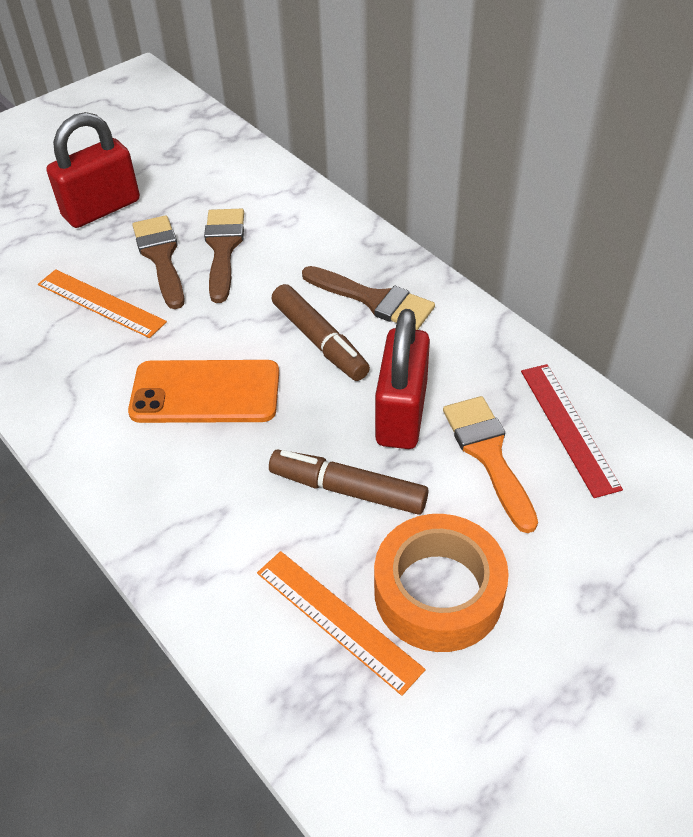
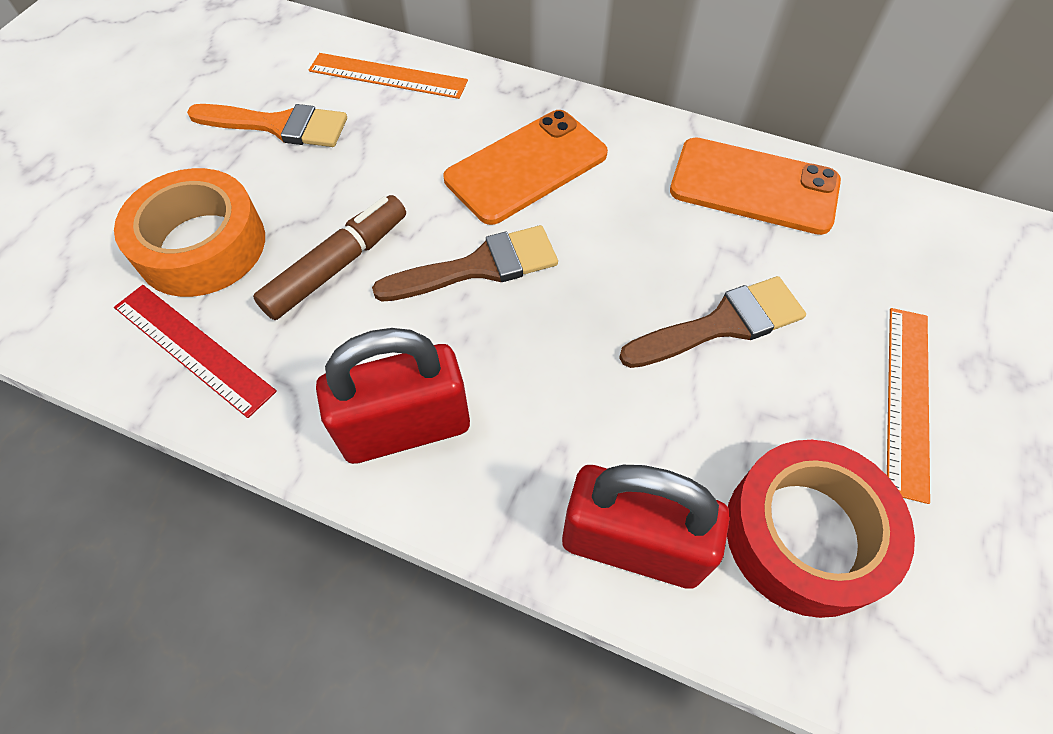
brown brush: [132,215,185,309] [204,209,244,303] [302,266,435,330] = 3 -> [372,225,558,302] [619,276,806,368] = 2
brown marker: [269,449,428,515] [272,284,370,381] = 2 -> [253,195,406,320] = 1
orange phone: [128,360,279,423] = 1 -> [444,110,608,225] [670,137,841,235] = 2
red tape: none = 0 -> [727,440,915,618] = 1

